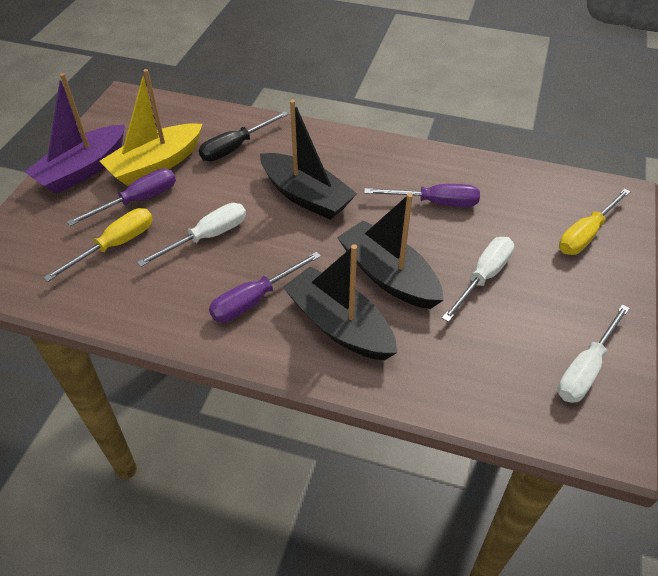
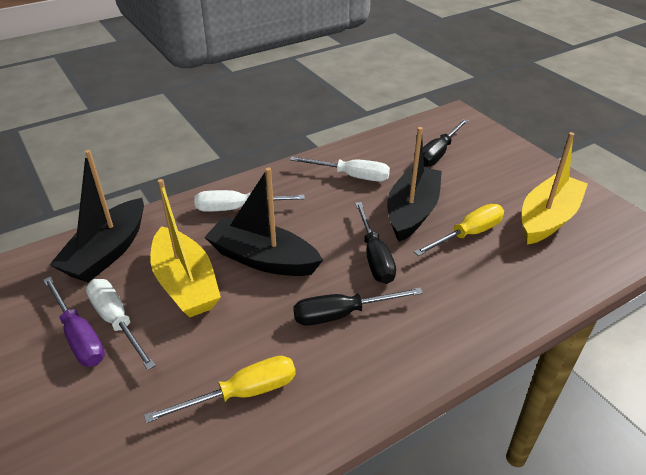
black screwdriver: [199,111,288,161] = 1 -> [293,288,423,325] [355,202,396,284] [423,119,468,167] = 3
purple boat: [25,73,125,194] = 1 -> none = 0
purple screwdriver: [67,169,176,226] [209,252,321,323] [364,184,480,207] = 3 -> [43,277,105,367] = 1
yellow boat: [100,69,202,186] = 1 -> [150,179,221,317] [522,132,588,245] = 2

